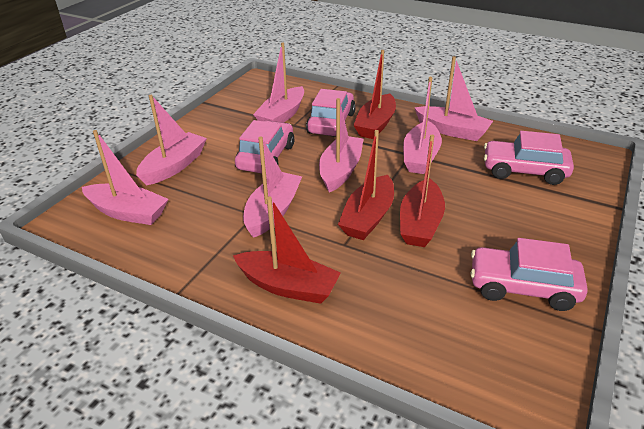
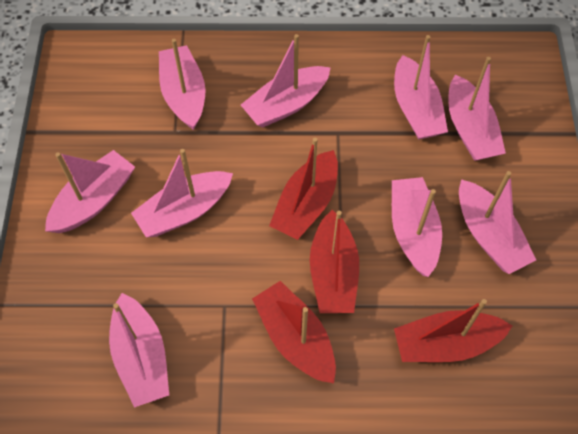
pink boat: [82,130,168,225] [136,95,207,185] [243,136,302,238] [253,42,304,123] [319,98,363,192] [403,77,442,174] [414,56,493,141] = 7 -> [45,150,135,233] [109,293,169,408] [131,149,233,237] [159,39,205,130] [241,34,331,127] [392,177,442,277] [394,35,448,140] [448,57,506,161] [459,171,536,274] = 9
pink car: [235,120,294,173] [306,89,356,136] [471,238,588,311] [484,131,574,185] = 4 -> none = 0

